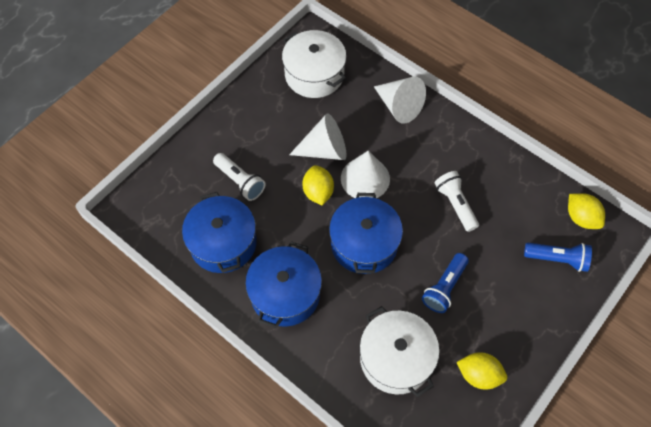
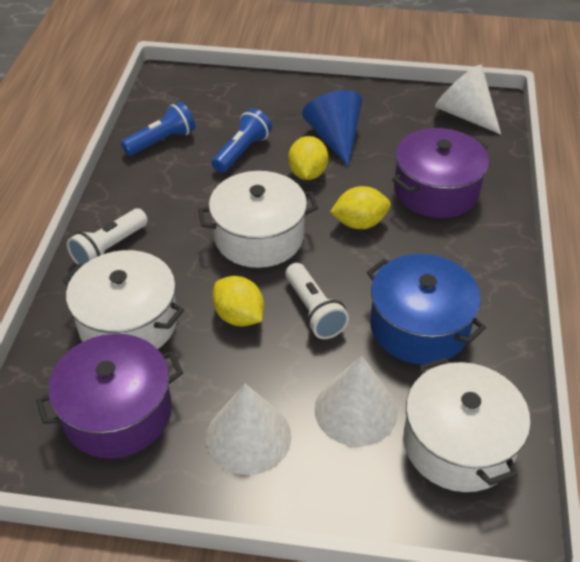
blue cone: none = 0 -> [302,90,362,166] = 1
blue pot: [182,192,257,273] [245,241,322,328] [329,193,403,274] = 3 -> [367,254,486,364] = 1
purple pot: none = 0 -> [36,334,183,459] [392,128,489,218] = 2
white pot: [282,30,347,98] [360,306,439,397] = 2 -> [62,250,184,349] [198,171,318,268] [403,357,530,492] = 3

